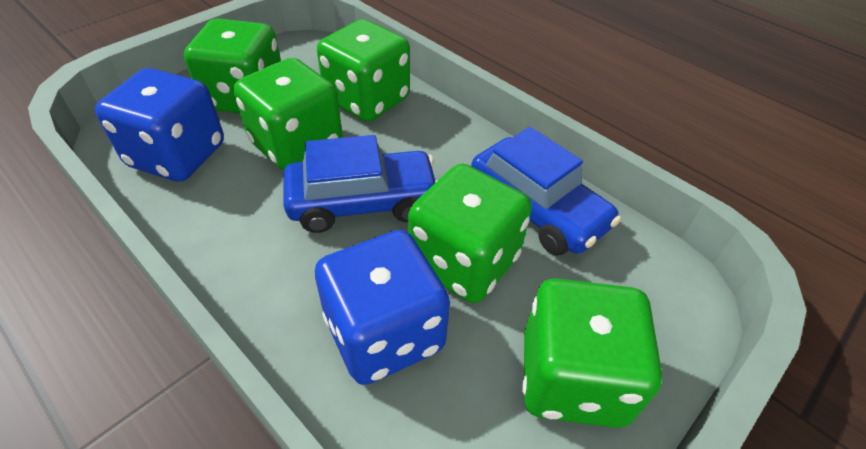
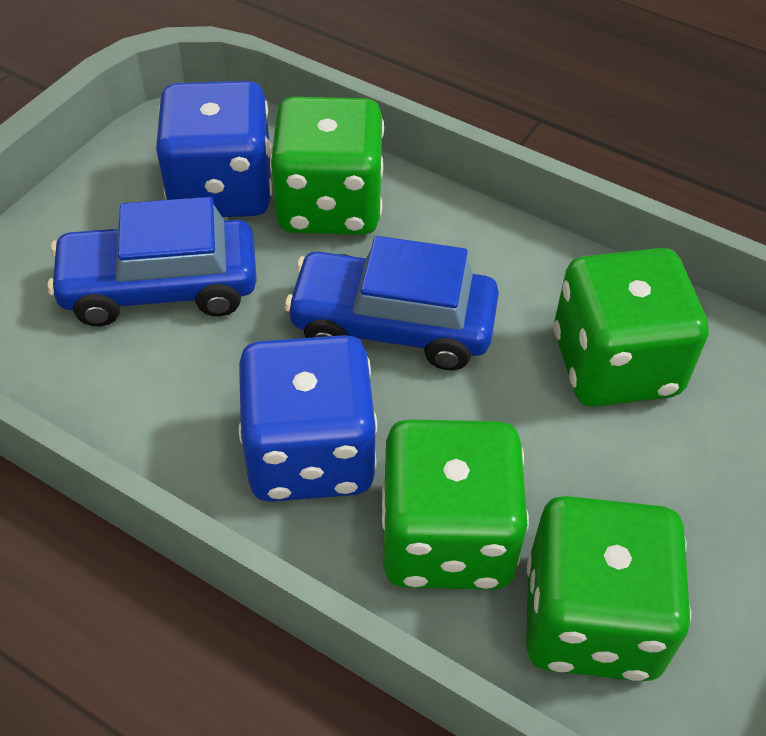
green dice: [184,18,281,114] [234,58,342,170] [317,19,410,122] [408,164,532,303] [522,278,662,428] = 5 -> [270,97,384,235] [382,419,529,590] [526,496,691,682] [554,248,709,407] = 4

